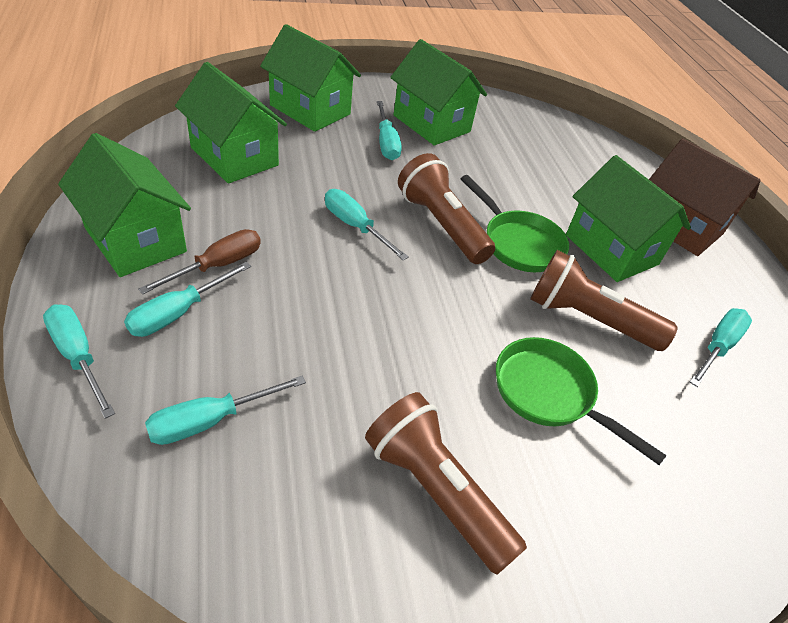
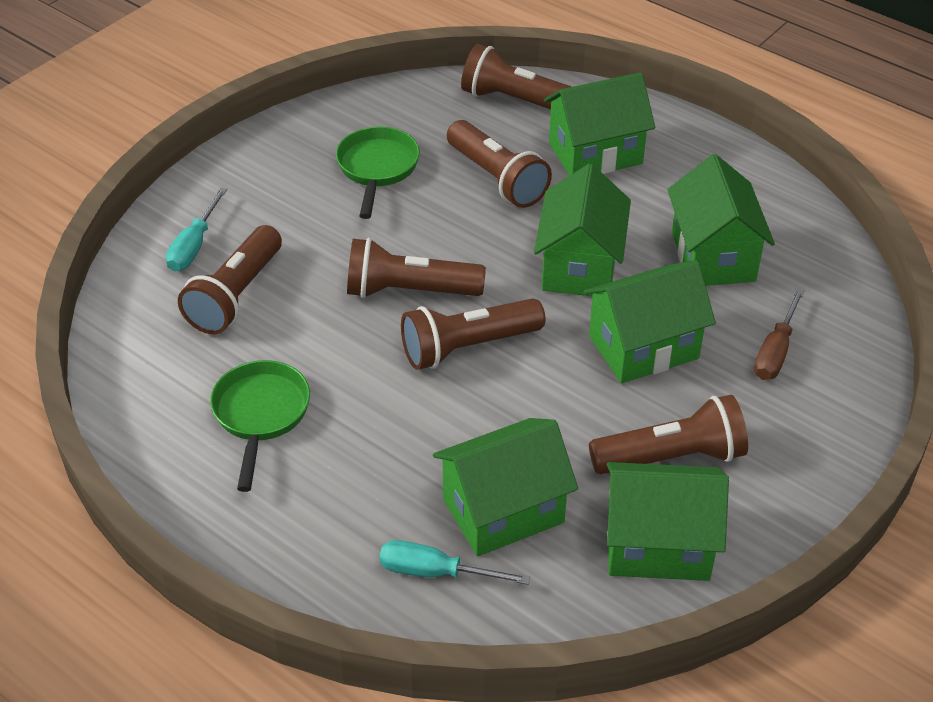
brown flashlight: [365,392,527,575] [398,153,495,264] [530,250,678,351] = 3 -> [178,225,282,334] [347,238,486,298] [401,298,545,370] [447,120,552,208] [461,44,572,109] [589,395,748,474] = 6
brown house: [649,138,761,256] = 1 -> none = 0
green house: [58,133,191,277] [175,62,287,183] [260,24,361,132] [390,39,487,146] [566,155,691,282] = 5 -> [433,418,578,557] [534,164,631,296] [544,72,655,176] [584,260,716,384] [607,462,729,581] [667,154,775,286] = 6
turquoise screwdriver: [43,304,115,419] [124,262,251,337] [145,376,306,445] [325,189,409,260] [377,101,402,160] [690,308,752,387] = 6 -> [166,188,227,272] [380,540,530,585] = 2

